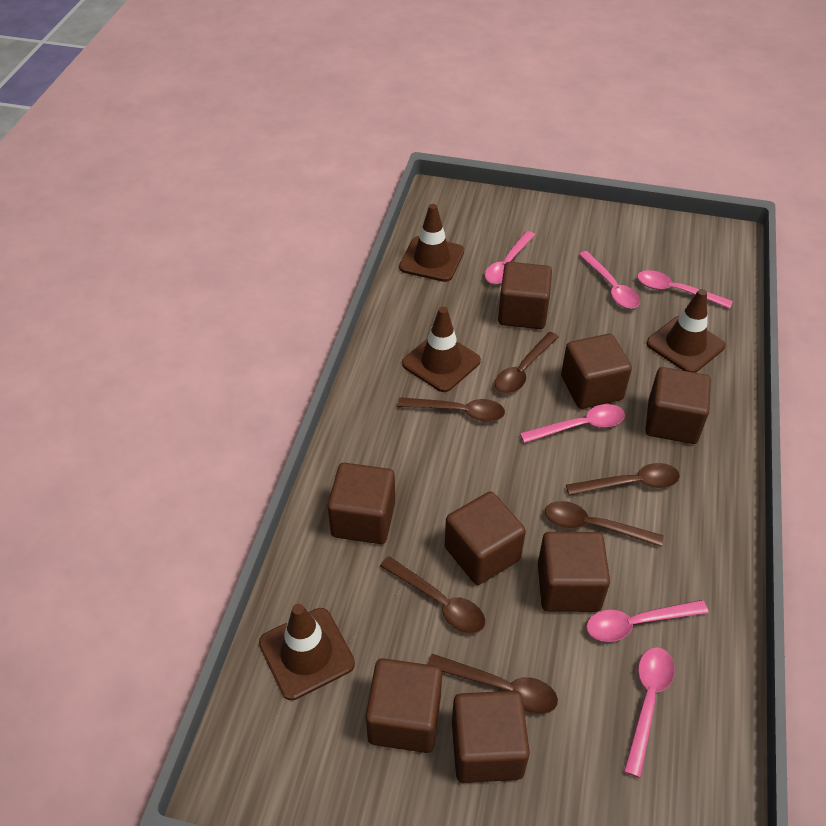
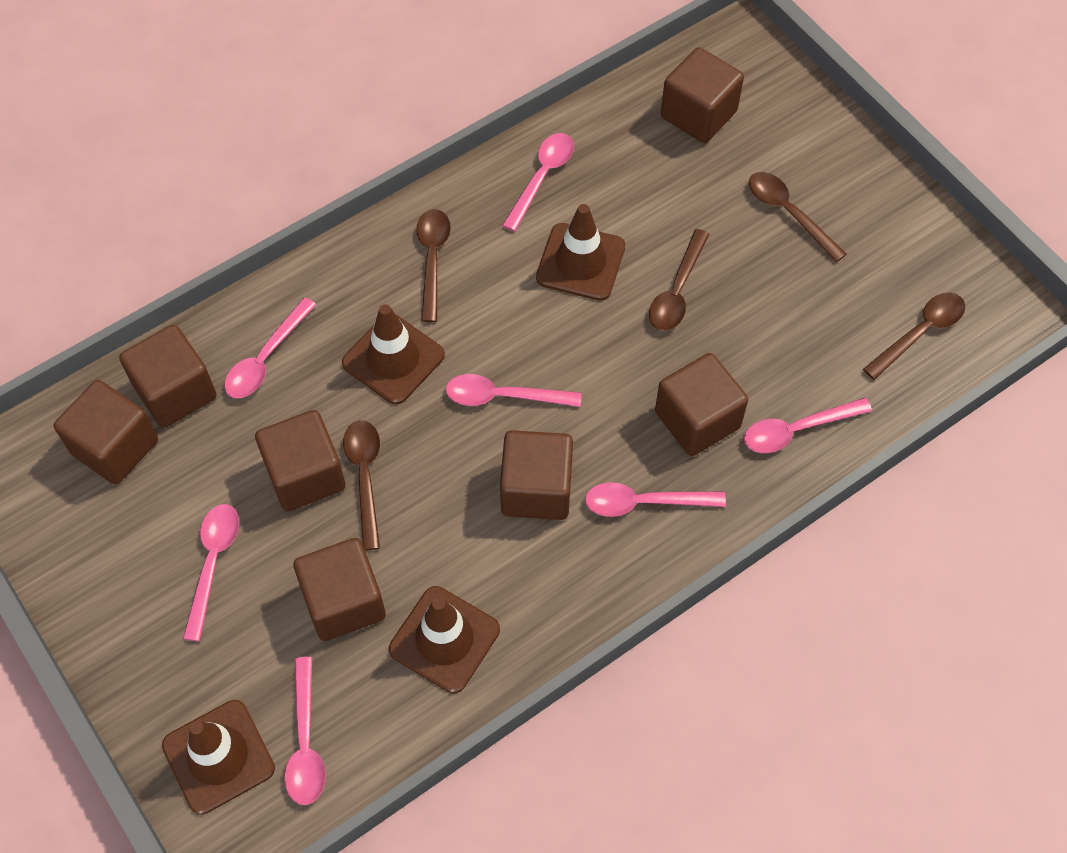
brown cube: [328,463,395,544] [366,658,442,753] [445,491,526,585] [452,691,530,783] [498,262,552,329] [538,532,610,612] [561,334,632,409] [645,367,711,444] = 8 -> [53,380,158,485] [119,325,216,428] [255,410,346,511] [293,538,386,641] [500,430,573,520] [655,353,748,456] [661,47,744,143] = 7
brown spoon: [380,556,485,634] [397,397,505,422] [428,654,558,714] [495,332,559,393] [545,501,664,547] [566,463,680,496] = 6 -> [343,420,380,551] [416,209,451,322] [649,229,709,331] [749,172,847,262] [863,293,965,380] = 5
pink spoon: [485,231,535,284] [520,404,625,443] [579,251,640,309] [586,600,709,642] [624,647,675,778] [637,270,733,308] = 6 -> [183,504,239,642] [225,297,316,398] [284,657,326,805] [446,374,582,407] [502,133,574,232] [585,482,726,517] [744,398,872,453] = 7

